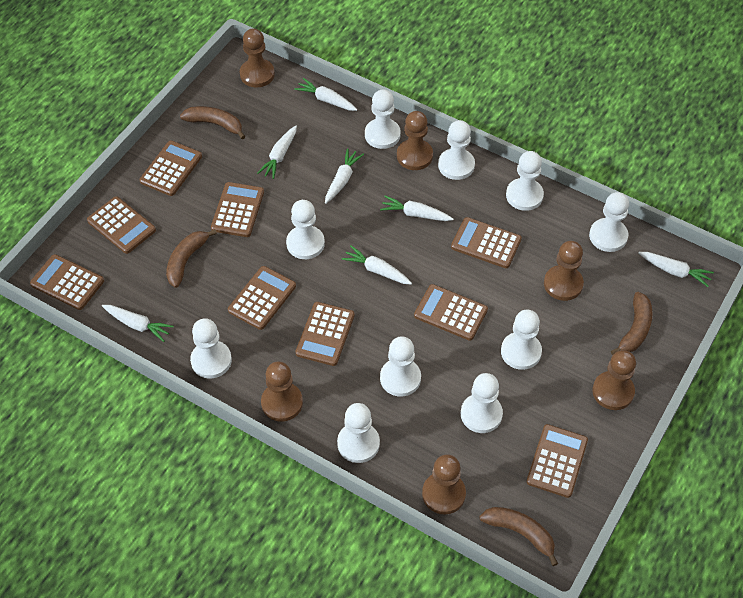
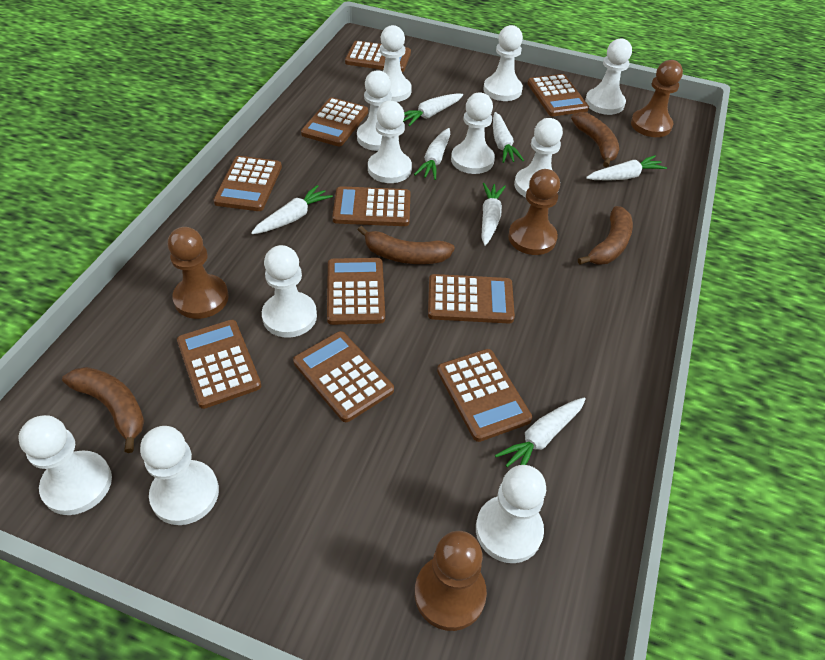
brown calculator: [30,254,104,310] [87,196,156,254] [140,141,202,196] [211,182,264,237] [228,266,296,330] [295,302,355,366] [414,284,488,341] [451,217,522,268] [526,424,588,498] = 9 -> [177,320,261,409] [213,156,282,211] [293,331,394,422] [301,97,368,146] [327,258,385,325] [332,186,410,226] [345,41,411,72] [428,274,515,323] [437,349,532,442] [527,74,589,116] = 10
brown pawn: [240,29,275,87] [261,361,303,422] [397,111,433,170] [422,454,466,515] [544,241,584,301] [592,350,636,410] = 6 -> [168,227,229,319] [415,531,487,631] [508,169,560,255] [631,60,683,137] = 4
white pawn: [190,318,232,379] [286,200,325,259] [337,403,380,463] [365,89,401,149] [380,336,421,397] [438,120,475,180] [461,373,503,433] [501,310,542,370] [506,151,544,211] [589,192,629,252] = 10 -> [18,415,112,515] [140,426,219,525] [262,245,317,338] [357,70,399,151] [368,101,412,183] [380,25,412,102] [451,93,495,174] [476,465,546,563] [483,25,523,101] [514,118,563,197] [585,38,632,115] = 11

